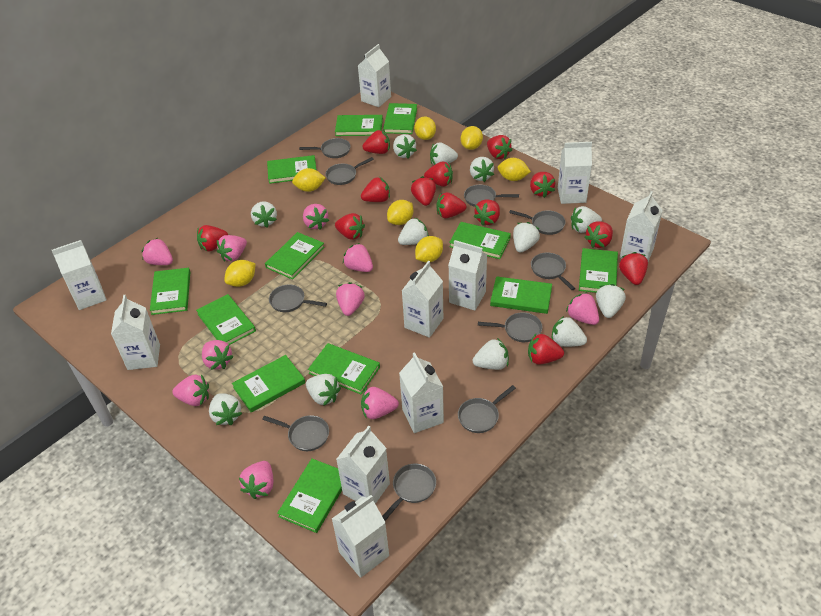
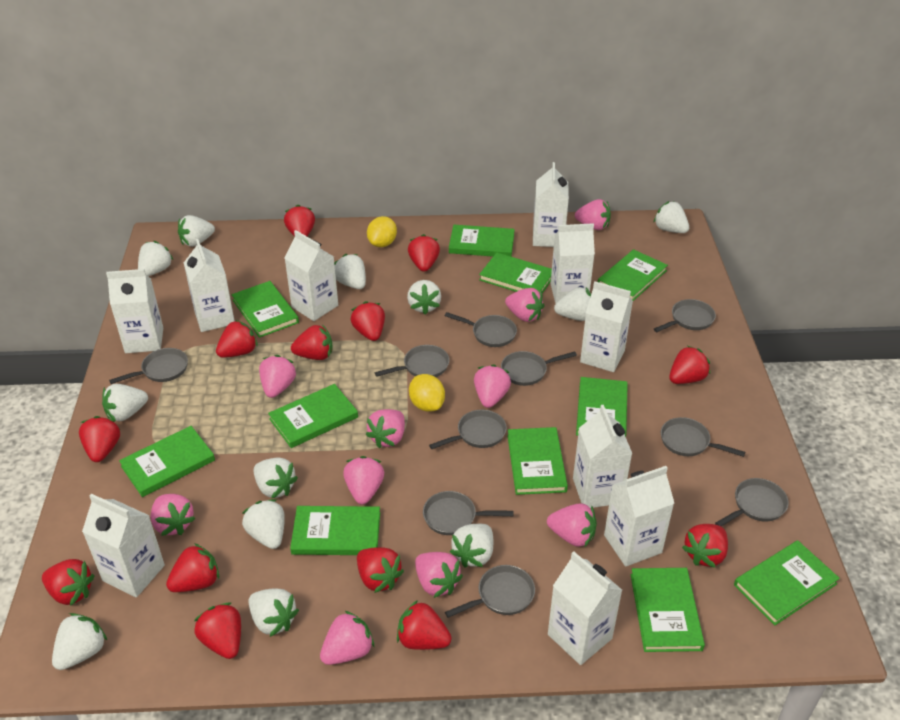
green book: [150,268,190,315] [196,294,256,345] [232,355,305,412] [265,232,325,280] [267,155,316,184] [277,459,342,533] [308,343,380,394] [335,115,383,136] [383,103,417,134] [449,222,511,259] [490,276,552,314] [579,248,618,293] = 12 -> [119,426,215,497] [231,281,299,338] [268,384,358,448] [290,506,380,555] [449,225,515,257] [479,252,552,293] [507,427,568,495] [576,377,628,437] [598,249,668,301] [630,568,705,652] [734,540,840,625] = 11
yellow lemon: [224,260,256,287] [292,168,325,192] [387,200,413,225] [414,117,436,140] [415,236,443,263] [461,126,483,150] [498,158,531,181] = 7 -> [367,216,397,247] [409,374,445,412] = 2

